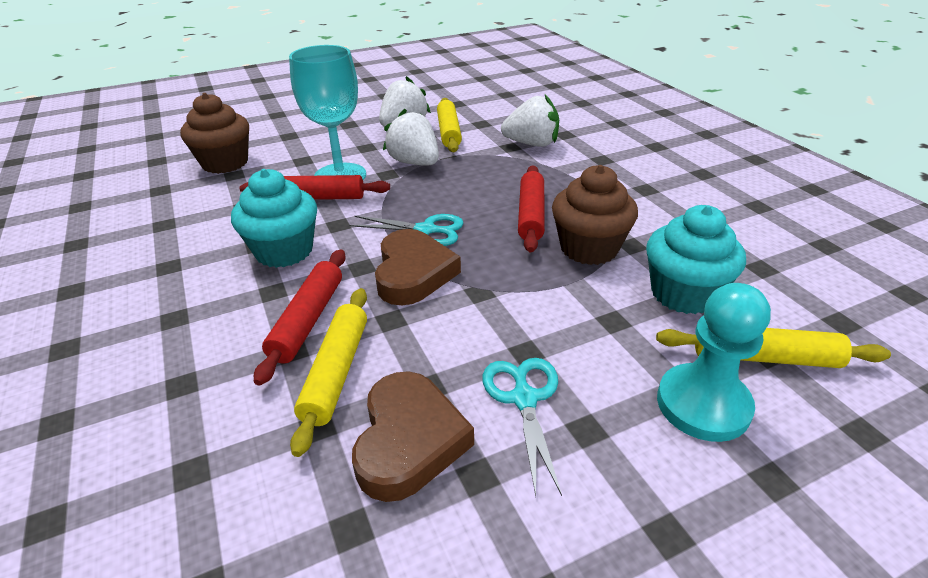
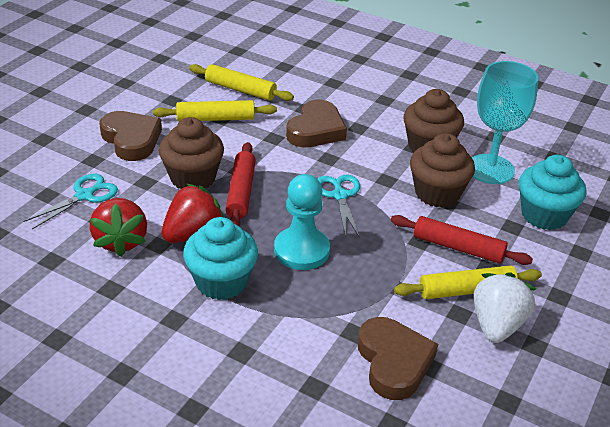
brown cupcake: [180,93,249,174] [552,165,638,265] = 2 -> [159,117,224,189] [404,89,464,152] [410,133,475,207] = 3
brown heart: [352,371,474,502] [375,229,461,305] = 2 -> [99,111,162,161] [286,99,347,147] [358,317,438,400] = 3
red rolling pin: [240,175,390,200] [254,249,346,386] [518,165,545,253] = 3 -> [226,142,256,226] [391,215,533,265] = 2
red strawberry: none = 0 -> [90,198,147,257] [162,183,224,243] = 2
white strawberry: [379,76,431,127] [383,109,439,166] [501,95,559,147] = 3 -> [474,272,536,343] = 1

